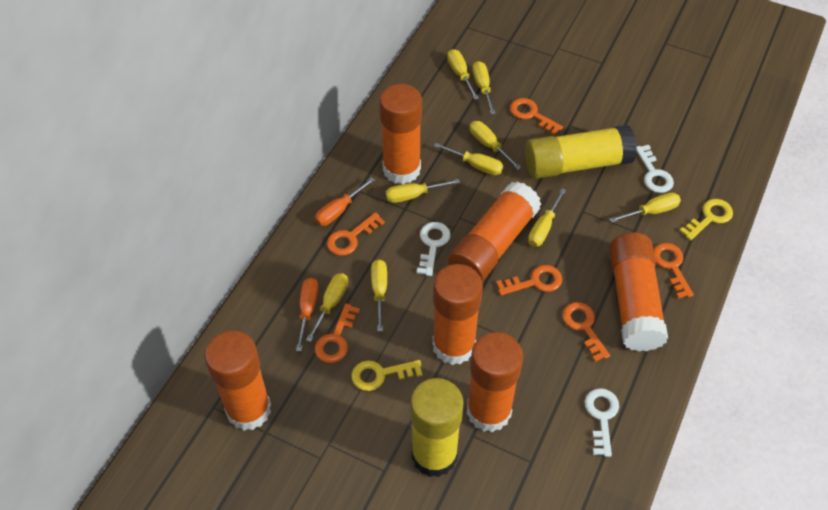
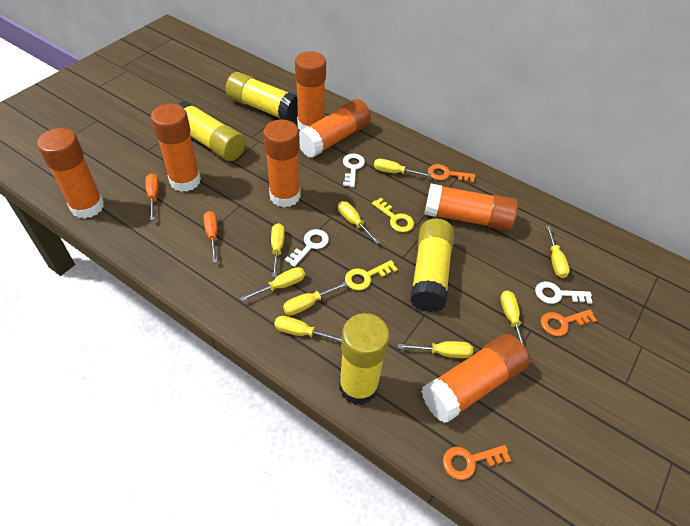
orange glue stick: [204,331,271,431] [379,84,422,184] [432,264,483,365] [448,181,541,282] [467,332,523,432] [609,233,668,352] = 6 -> [37,128,104,219] [151,104,201,192] [263,119,301,207] [295,51,326,130] [299,99,371,158] [421,334,530,423] [424,184,518,231] = 7
orange key: [315,304,360,363] [327,212,385,256] [496,265,562,296] [510,98,563,135] [562,302,610,362] [653,243,694,299] = 6 -> [428,164,475,183] [443,445,511,480] [541,309,597,336] = 3
yellow glue stick: [410,378,464,477] [525,125,637,179] = 2 -> [177,101,246,161] [225,72,298,122] [339,313,390,405] [410,219,454,312] = 4

